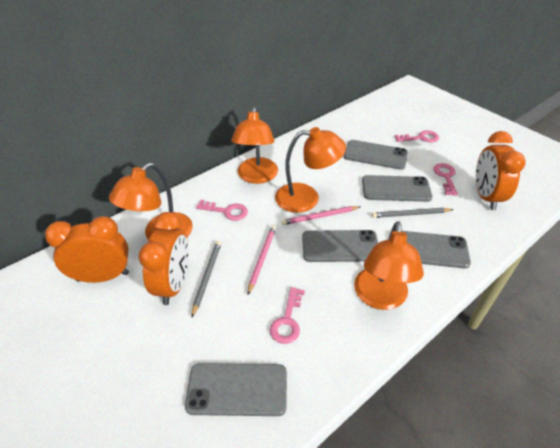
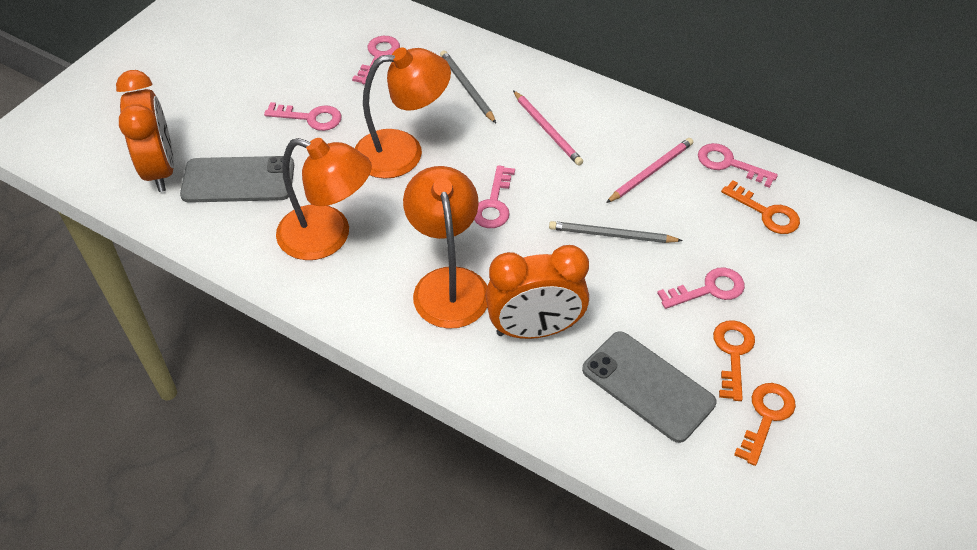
grey phone: [185,363,287,416] [302,230,378,262] [344,140,408,170] [362,175,432,202] [390,231,471,269] = 5 -> [180,156,294,203] [582,331,716,443] = 2
orange clock: [45,216,129,283] [139,212,189,305] [476,131,526,210] = 3 -> [116,70,174,192] [485,245,589,339] = 2
orange key: none = 0 -> [713,320,755,401] [721,180,800,234] [734,383,796,466] = 3
orange lamp: [109,163,193,240] [231,106,278,184] [275,127,346,213] [354,221,424,310] = 4 -> [276,138,372,260] [355,47,451,179] [403,166,487,329] = 3
pink key: [196,200,248,221] [270,287,305,344] [395,130,439,142] [433,163,458,196] = 4 -> [264,102,342,131] [352,36,400,85] [474,165,515,228] [657,267,745,309] [698,143,778,188] = 5

